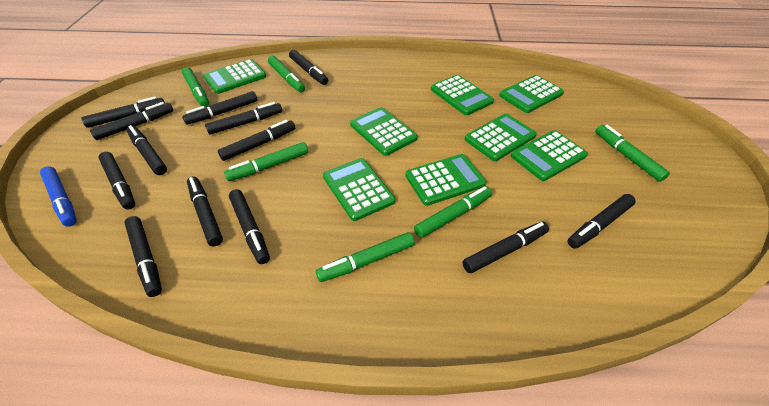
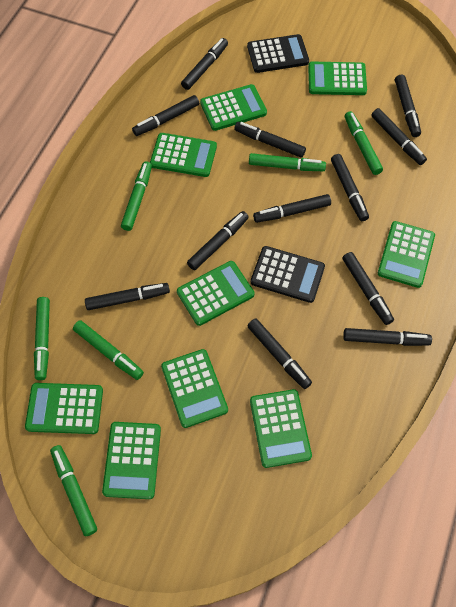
black calculator: none = 0 -> [247,34,309,73] [251,246,325,303] = 2
black marker: [81,96,165,128] [90,102,174,140] [98,152,135,210] [125,216,162,297] [127,125,167,175] [182,91,257,125] [187,176,223,246] [205,102,282,135] [218,120,295,161] [229,189,270,264] [289,50,328,85] [463,222,549,273] [567,194,636,249] = 13 -> [85,283,170,310] [132,95,199,136] [181,38,228,90] [187,211,249,270] [234,122,306,158] [247,319,312,389] [253,194,331,223] [331,154,369,221] [342,252,394,325] [343,328,432,346] [371,108,427,165] [395,74,421,137] = 12
blue marker: [40,166,77,227] = 1 -> none = 0
green calculator: [203,59,266,94] [323,158,395,221] [350,107,418,156] [405,154,486,206] [431,75,494,115] [465,114,537,161] [499,75,564,113] [511,130,588,181] = 8 -> [25,383,103,434] [102,422,161,499] [150,133,217,177] [161,349,228,428] [177,261,254,326] [200,84,267,131] [250,389,312,468] [308,61,367,95] [378,221,435,288] = 9

